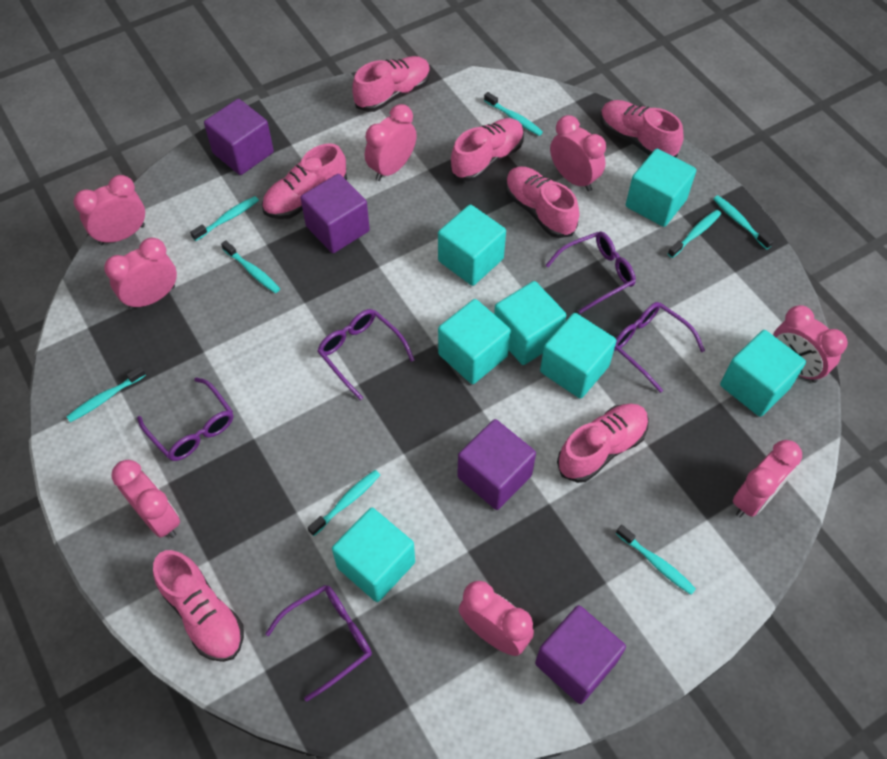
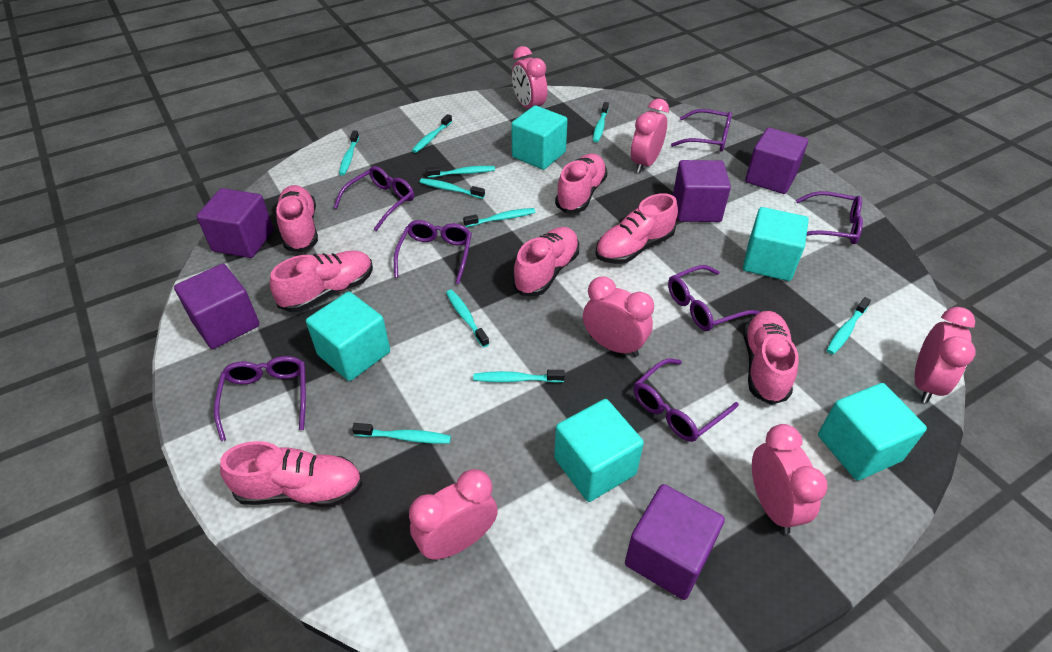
pink clock: [74,175,145,245] [104,238,177,310] [111,460,180,538] [365,104,417,181] [459,581,534,656] [550,115,606,191] [733,440,802,518] [773,305,848,383] = 8 -> [409,469,498,560] [512,46,547,109] [583,277,654,357] [631,99,669,173] [752,424,827,534] [915,307,976,403] = 6
purple cube: [204,99,274,175] [301,174,370,253] [457,419,536,510] [535,605,626,704] = 4 -> [174,264,260,349] [197,188,274,258] [625,484,725,600] [673,160,731,222] [745,128,808,194] = 5
purple glasses: [137,377,233,461] [265,585,372,701] [317,309,415,400] [546,232,636,314] [614,302,705,393] = 5 -> [214,356,306,441] [333,166,414,231] [394,220,472,284] [633,358,739,442] [668,265,760,331] [671,109,732,151] [796,191,863,244] = 7
turquoise cube: [332,508,415,602] [438,205,506,286] [438,299,511,384] [494,281,566,365] [540,313,616,399] [626,149,696,227] [720,330,806,417] = 7 -> [306,292,390,381] [511,105,567,170] [554,399,644,502] [743,207,809,281] [818,383,927,481] = 5
turquoise toothbrush: [67,366,146,422] [190,196,259,241] [221,240,280,293] [308,470,380,536] [484,92,543,136] [616,525,696,595] [668,210,721,258] [713,195,774,250] = 8 -> [339,131,359,176] [352,423,451,444] [412,114,452,153] [420,178,485,199] [426,166,495,178] [446,290,489,347] [463,208,535,227] [473,370,565,383] [593,102,609,142] [827,297,871,355] = 10

